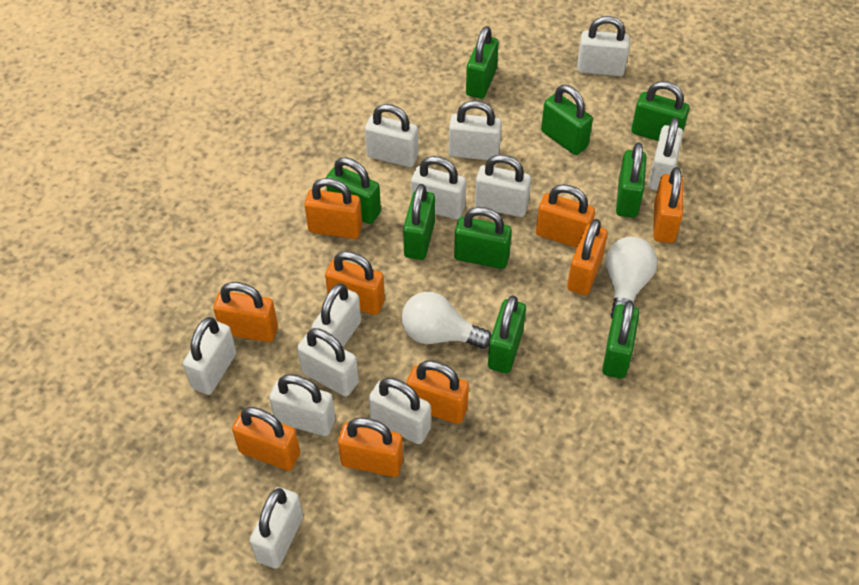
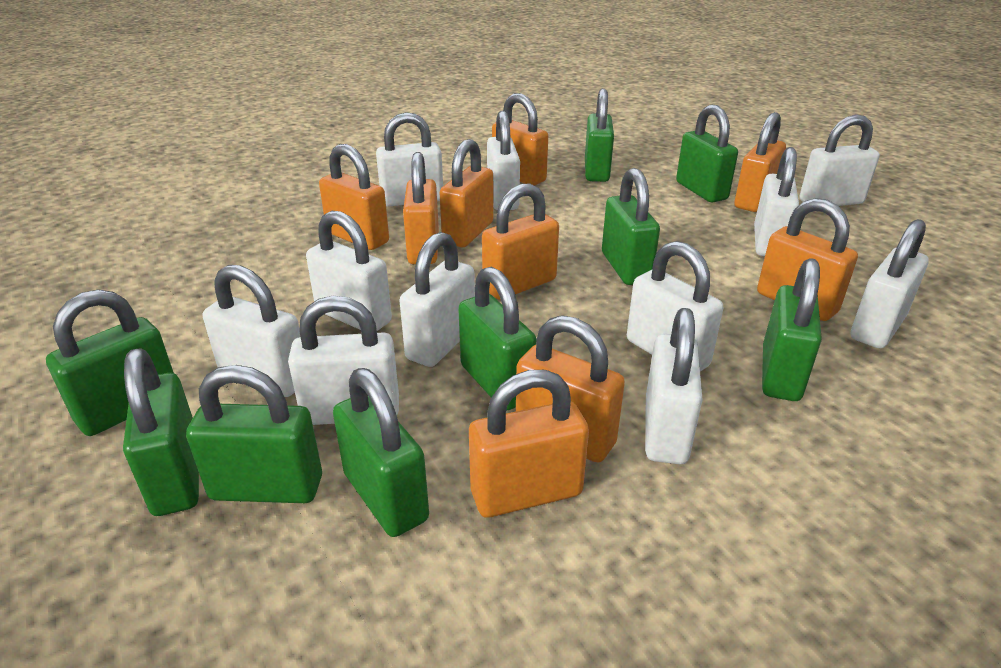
white light bulb: [402,292,491,349] [606,237,657,318] = 2 -> none = 0
white padlock: [183,317,237,395] [250,487,303,569] [269,374,335,436] [297,328,359,397] [312,283,361,347] [365,104,418,167] [369,378,431,444] [411,156,466,220] [449,100,502,160] [475,154,531,217] [577,16,630,76] [648,118,683,191] = 12 -> [203,265,300,397] [288,296,399,425] [306,211,392,331] [376,112,443,207] [399,232,475,367] [487,111,520,210] [627,241,723,371] [645,308,703,464] [754,147,799,256] [800,114,880,206] [851,219,929,349] = 11

